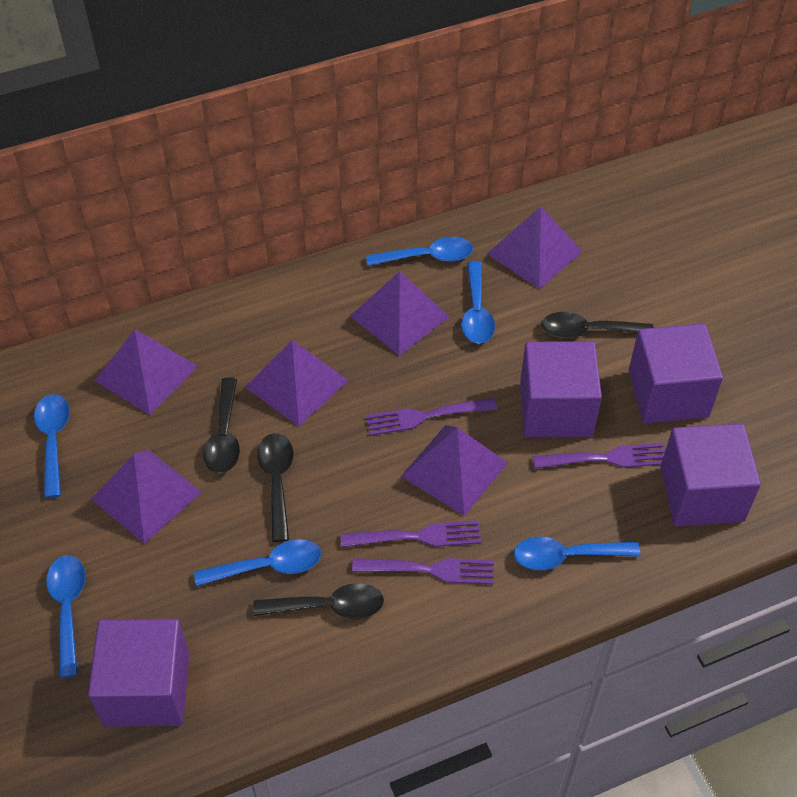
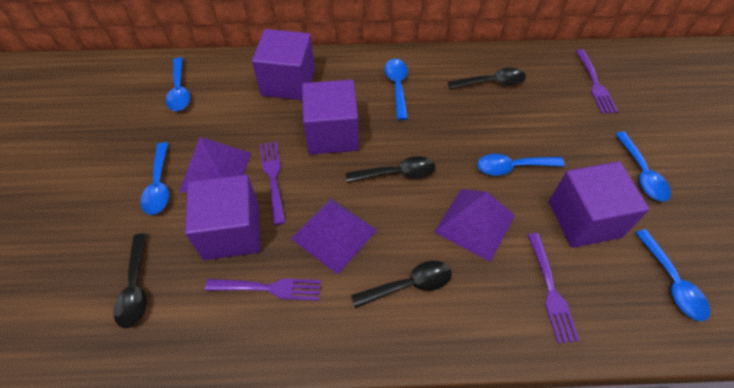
purple pyramid: [91,450,202,544] [95,330,198,415] [245,340,349,426] [350,271,449,356] [401,425,508,516] [487,206,583,289] = 6 -> [179,137,251,193] [291,198,377,274] [434,189,515,262] = 3

